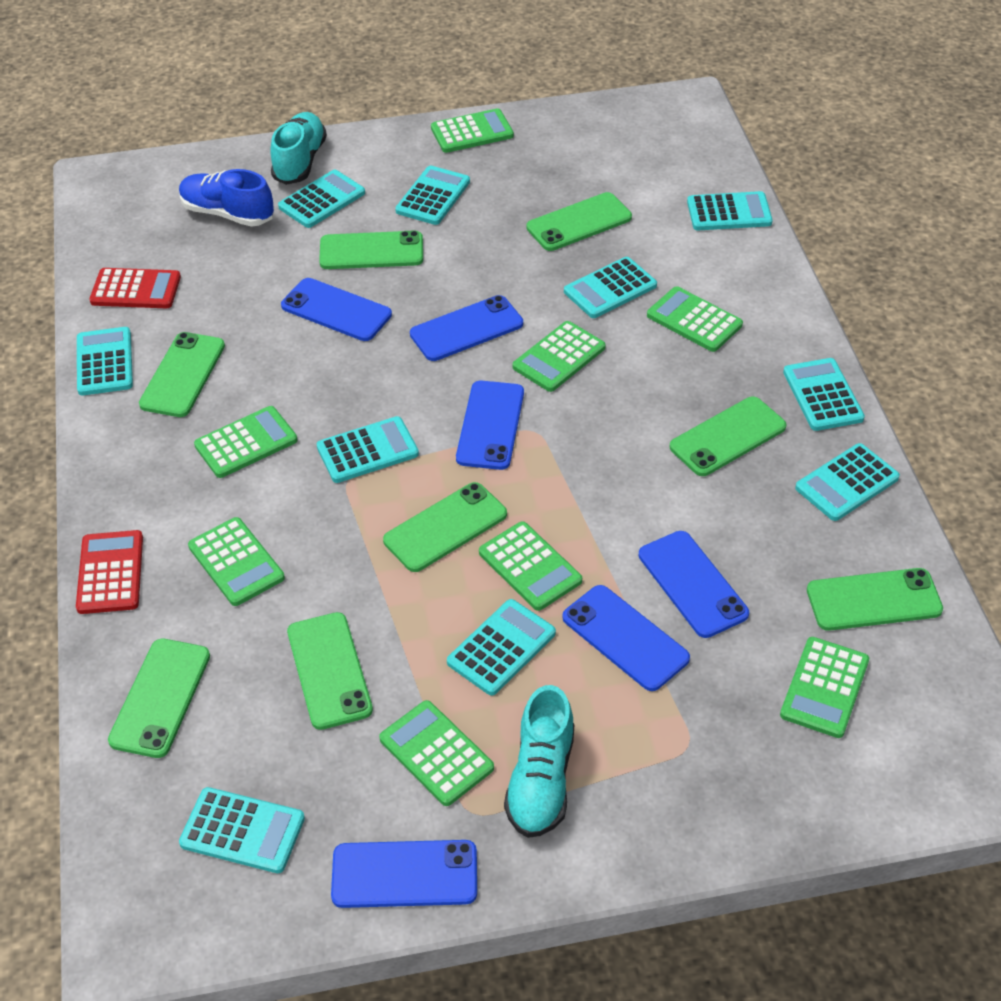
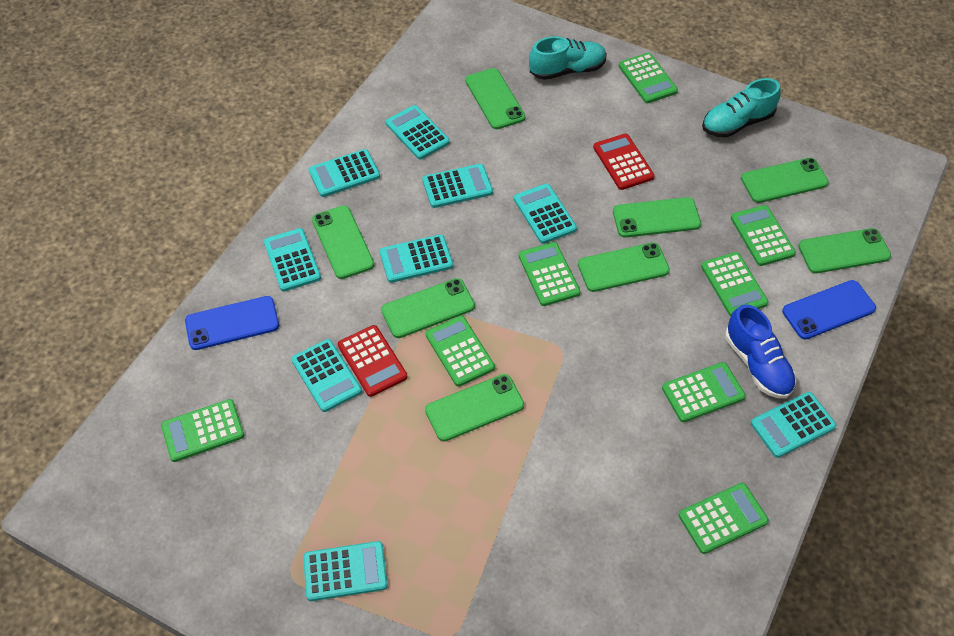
blue phone: [281,278,392,341] [331,840,477,908] [410,295,523,361] [456,381,524,470] [562,585,690,691] [639,531,749,638] = 6 -> [185,296,279,350] [782,280,876,339] = 2
turquoise calculator: [77,327,133,396] [179,787,305,873] [278,170,365,228] [317,416,419,483] [395,166,470,225] [447,599,556,696] [564,257,657,318] [687,191,773,230] [783,358,865,431] [795,443,900,521] = 10 -> [264,228,321,292] [291,339,362,412] [303,541,388,601] [309,149,380,197] [379,234,453,283] [386,105,450,159] [422,164,493,208] [514,183,577,244] [751,392,836,458] = 9

